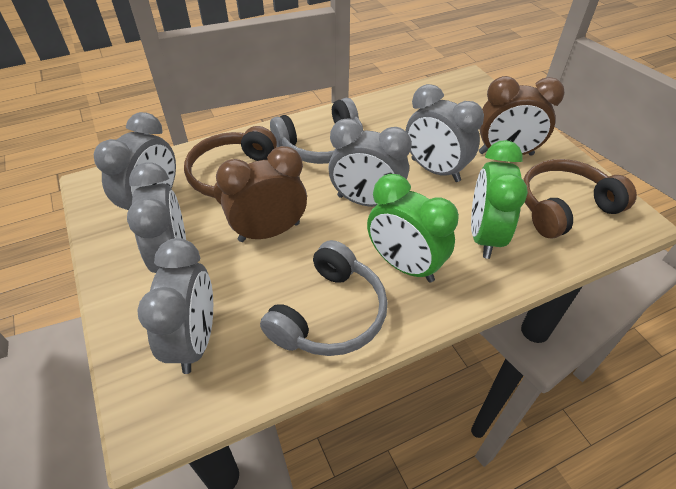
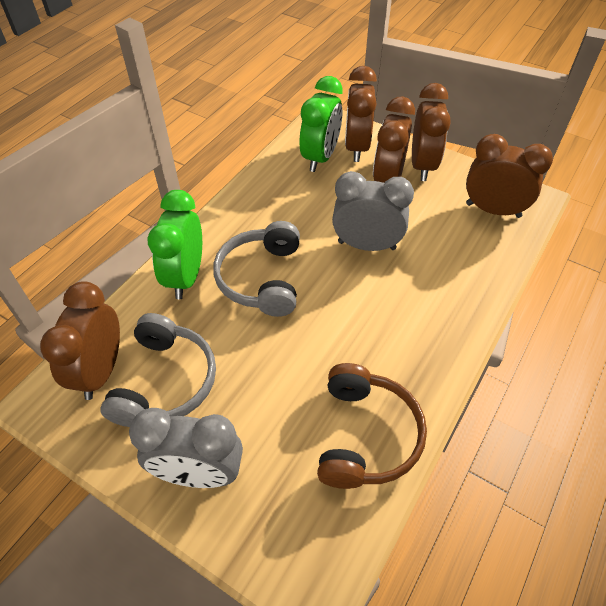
brown clock: [216,146,307,242] [479,76,565,156] = 2 -> [40,281,120,400] [345,66,377,162] [373,97,415,183] [412,83,451,181] [466,134,553,218] = 5
brown headphones: [184,126,277,204] [523,159,637,239] = 2 -> [317,363,427,489] = 1
grey clock: [94,112,176,210] [127,163,186,273] [137,238,213,374] [328,118,412,207] [405,84,484,182] = 5 -> [129,408,243,488] [332,171,414,251] = 2

